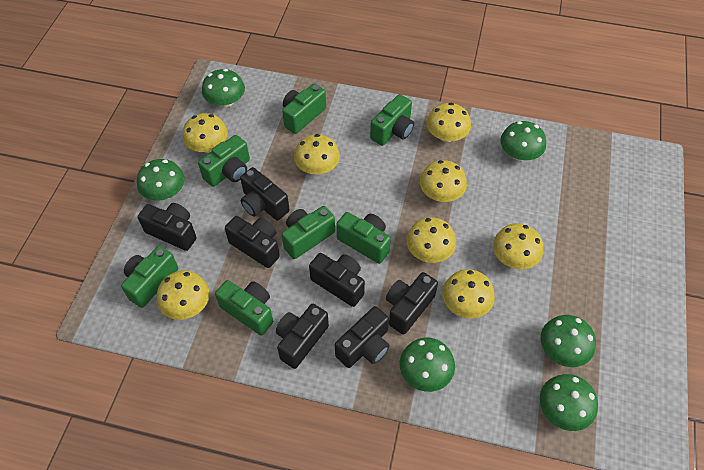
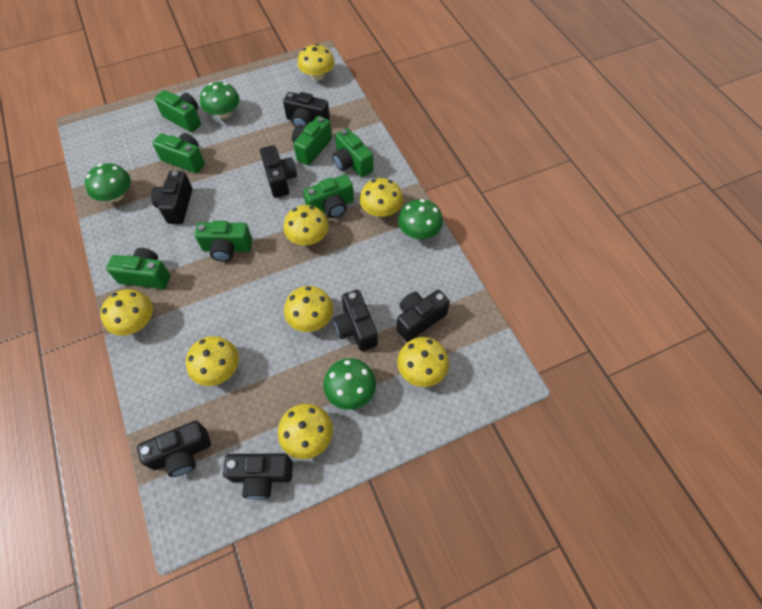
green mushroom: [137,159,185,201] [202,69,245,108] [400,338,455,392] [500,121,546,161] [540,374,598,431] [541,315,596,367] = 6 -> [85,163,131,202] [200,82,240,119] [323,358,376,410] [398,199,443,239] = 4

